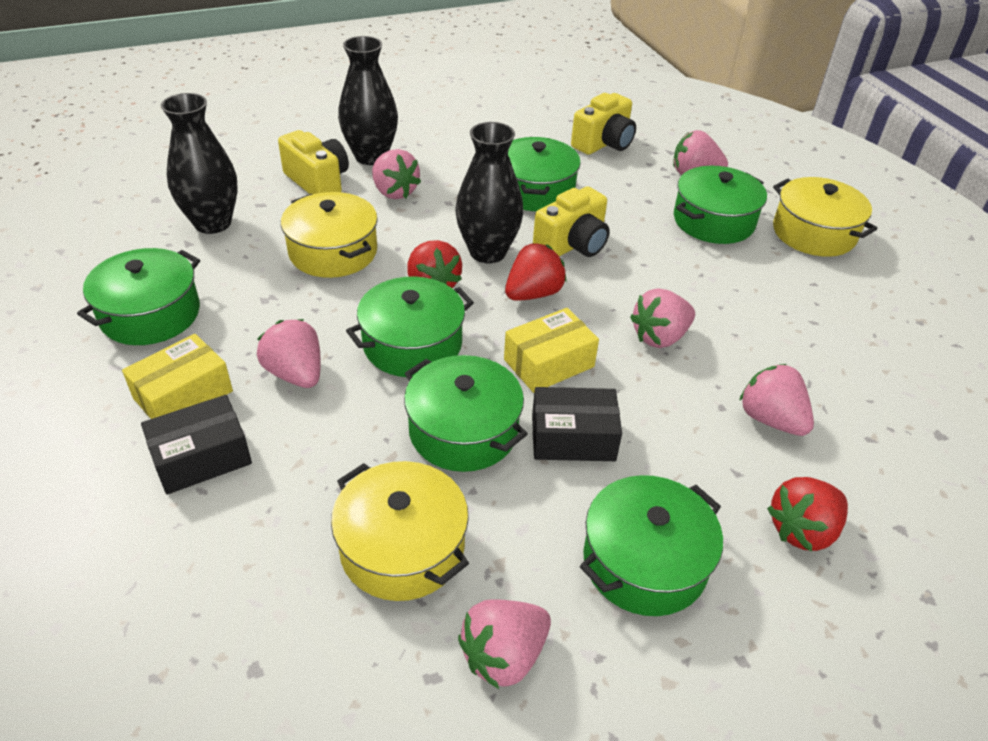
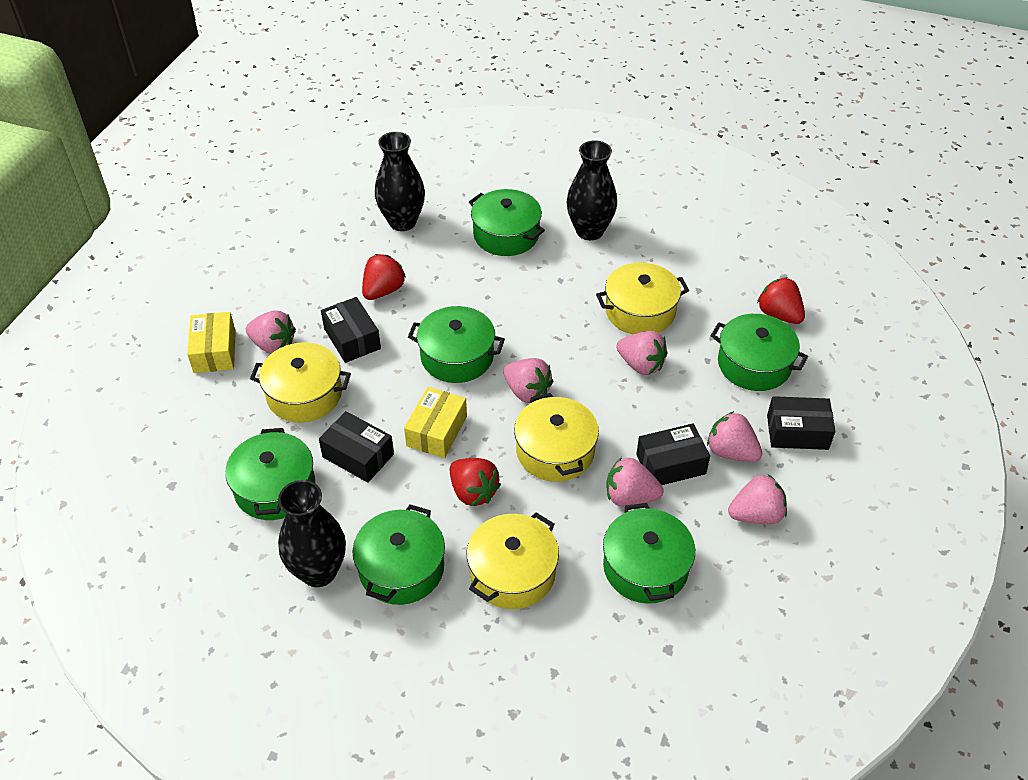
black box: [141,395,252,495] [532,387,622,461] = 2 -> [319,411,394,483] [321,297,381,363] [636,424,710,485] [767,396,835,450] = 4
yellow camera: [278,130,349,194] [533,186,610,257] [571,93,636,155] = 3 -> none = 0
yellow pot: [281,192,378,278] [331,461,469,601] [773,177,877,257] = 3 -> [250,342,351,422] [467,512,559,609] [514,393,599,482] [596,262,689,334] = 4

